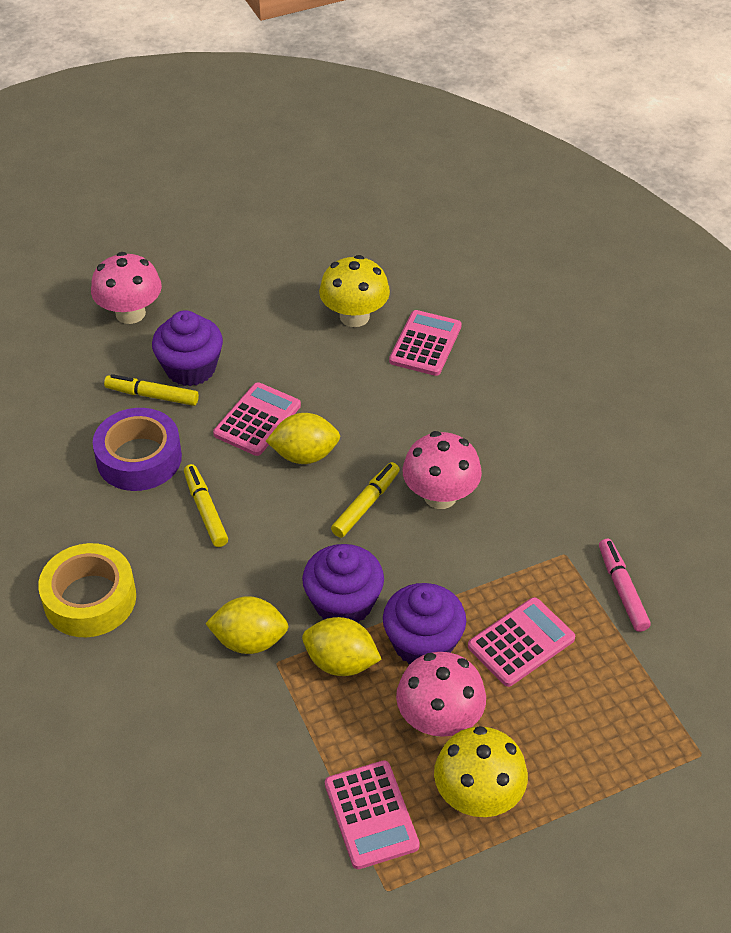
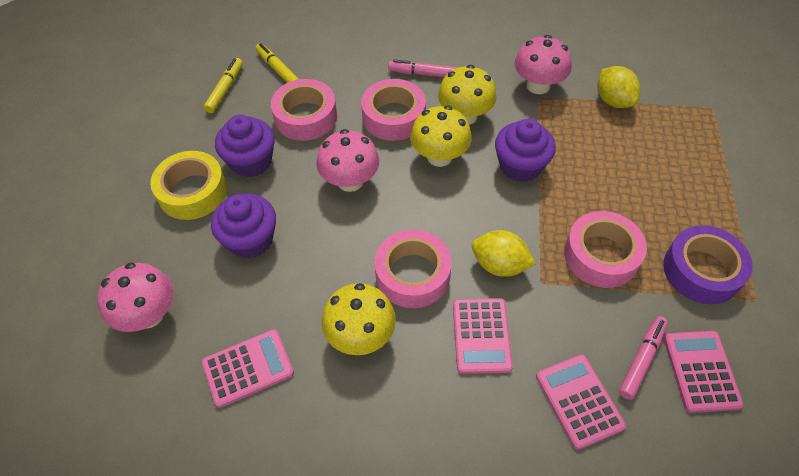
pink marker: [599,539,651,632] = 1 -> [388,59,459,77] [619,316,668,400] = 2
pink tape: none = 0 -> [271,79,337,141] [361,79,426,141] [375,230,452,308] [564,211,647,288] = 4
yellow lemon: [205,596,289,654] [266,413,340,464] [302,617,382,676] = 3 -> [472,230,536,277] [598,66,640,108] = 2
yellow marker: [104,374,199,406] [184,464,228,547] [331,462,400,538] = 3 -> [204,58,243,113] [255,43,299,83] = 2
yellow mushroom: [319,255,390,327] [434,726,528,817] = 2 -> [322,283,396,355] [410,106,472,167] [438,65,497,125] = 3

